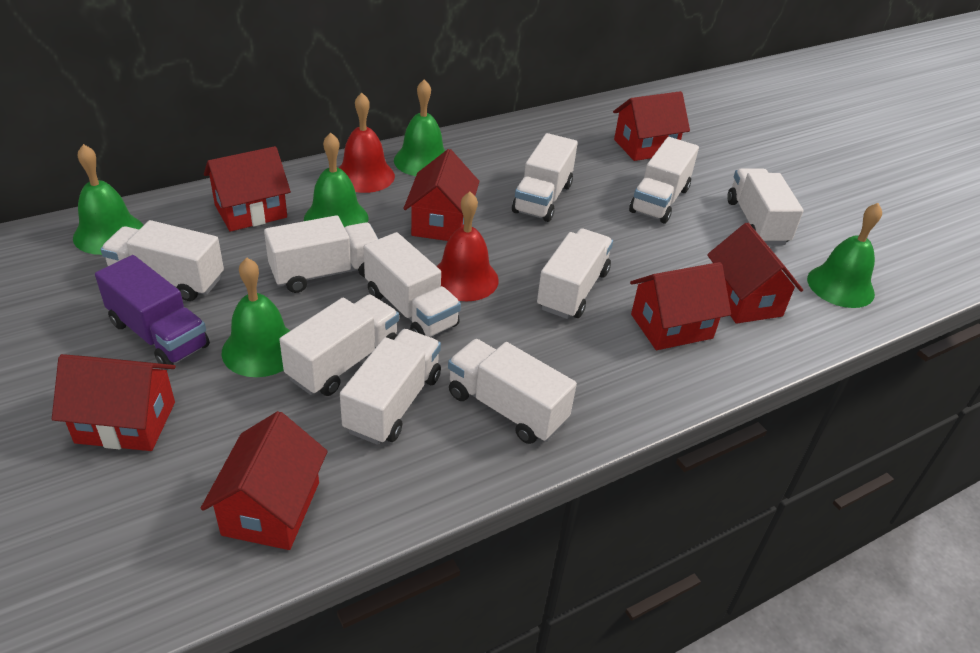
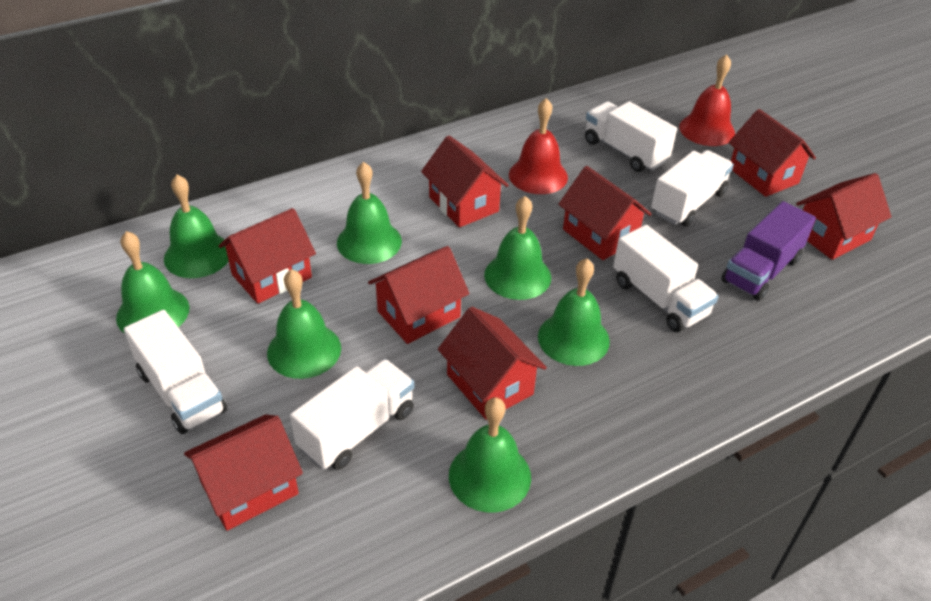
green bell: [73,144,144,255] [222,258,290,377] [304,133,368,227] [394,79,445,176] [807,203,882,308] = 5 -> [116,231,189,334] [164,175,229,278] [267,269,341,379] [337,162,402,264] [449,397,531,513] [484,196,551,300] [538,258,610,366] = 7
red house: [52,354,176,451] [201,411,328,550] [204,146,291,232] [404,149,479,241] [613,91,690,161] [630,262,731,350] [707,223,803,324] = 7 -> [184,414,303,531] [218,208,316,304] [368,246,470,344] [421,136,509,228] [438,307,547,420] [558,166,652,260] [729,109,816,197] [796,173,891,260] = 8
white truck: [100,220,224,301] [264,215,378,293] [279,295,399,396] [340,329,441,445] [364,232,461,337] [448,339,577,444] [512,133,578,222] [537,229,613,319] [629,137,699,223] [727,168,804,245] = 10 -> [124,310,227,434] [290,359,414,470] [585,101,677,172] [613,225,718,332] [651,150,734,226] = 5

